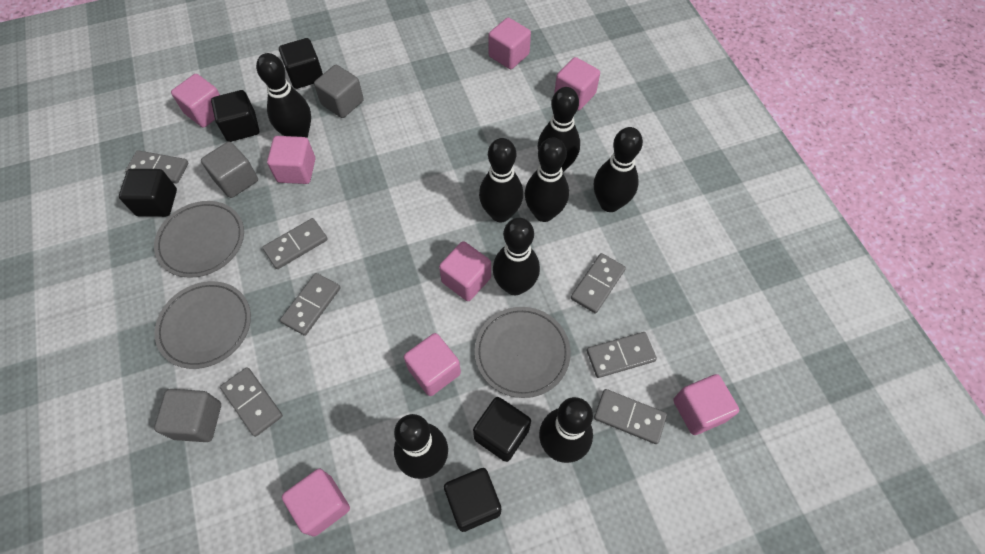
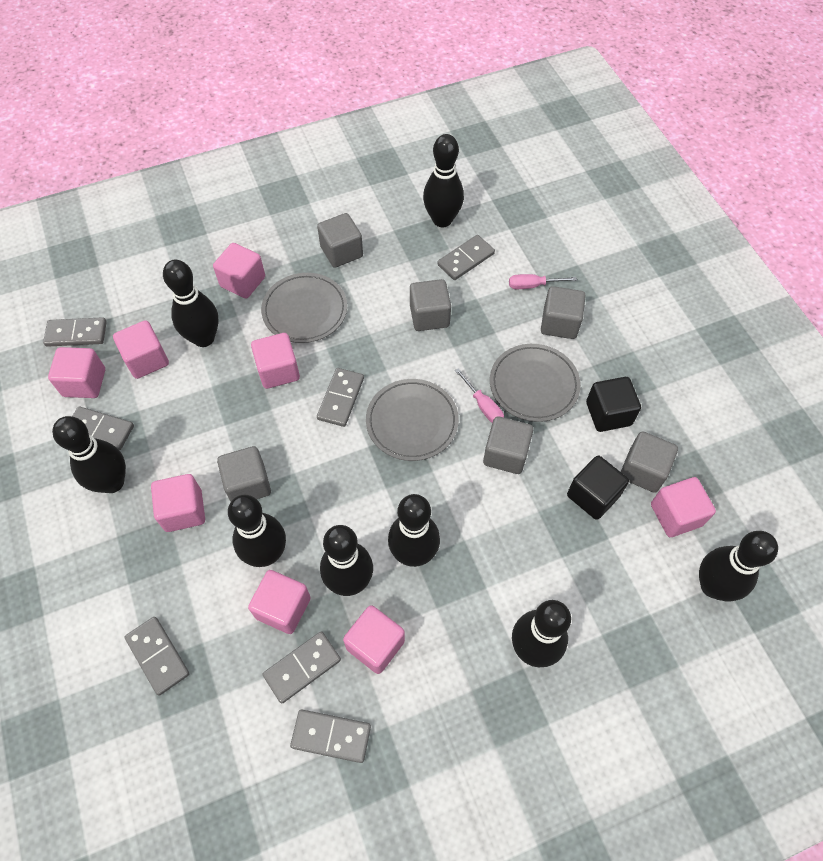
black cube: [119,169,177,217] [211,90,259,142] [279,38,323,89] [444,468,501,532] [473,397,531,462] = 5 -> [567,456,629,520] [586,377,641,432] = 2
grey cube: [154,389,221,442] [201,142,258,198] [314,65,364,118] = 3 -> [217,446,271,502] [317,213,363,268] [410,279,451,331] [483,416,533,474] [541,286,586,339] [621,431,678,493] = 6
pink screwdriver: none = 0 -> [455,368,504,423] [509,274,577,289] = 2

